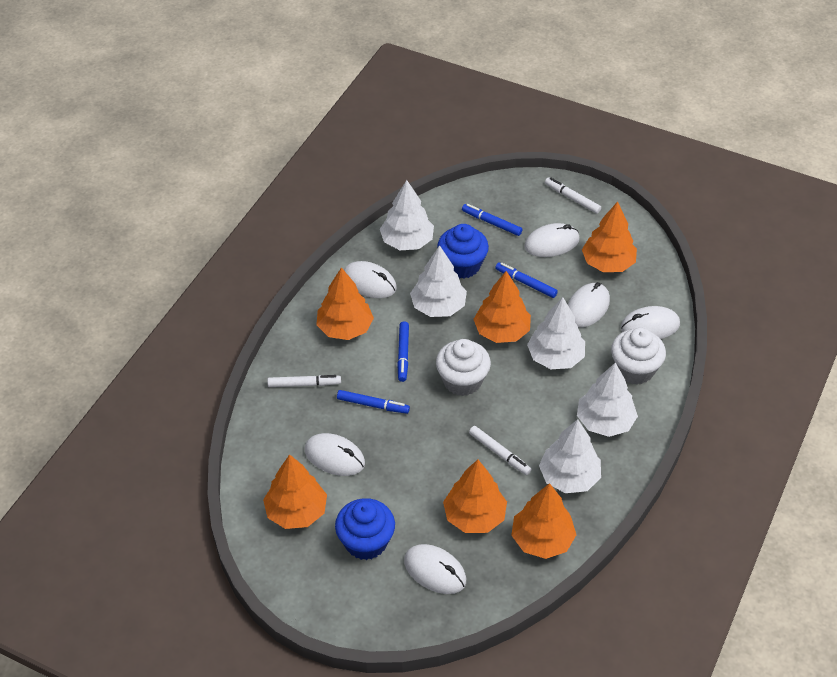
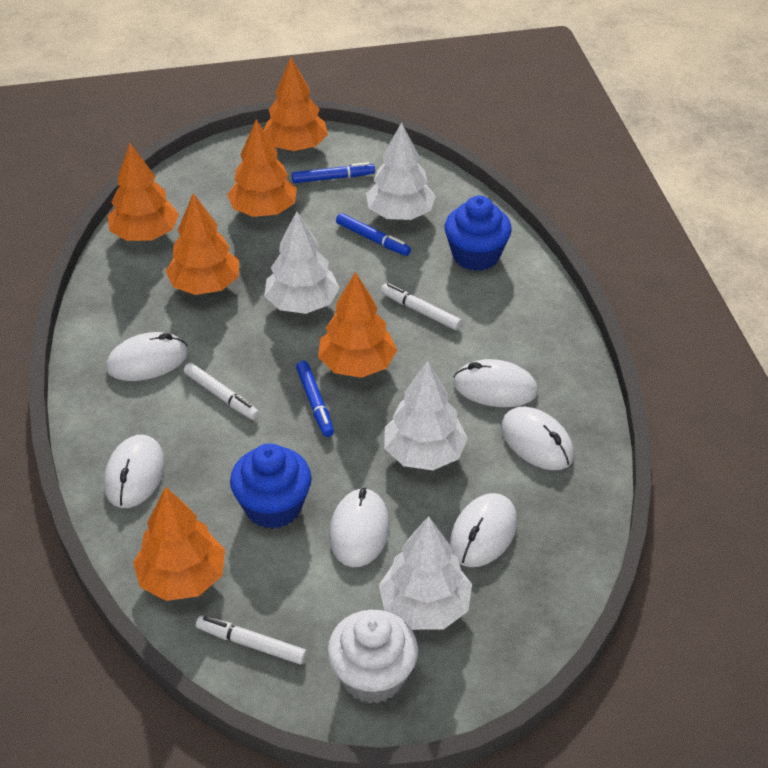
blue marker: [337,390,410,414] [397,321,409,382] [462,204,522,236] [495,262,558,298] = 4 -> [292,162,375,183] [296,361,334,437] [336,213,411,256] = 3
white cupcake: [436,339,491,396] [611,328,666,384] = 2 -> [327,610,418,704] = 1
white tree: [380,180,434,250] [410,245,467,317] [527,297,585,369] [539,419,601,493] [577,362,638,437] = 5 -> [264,211,340,314] [366,122,436,220] [379,516,472,630] [384,361,468,470] = 4

